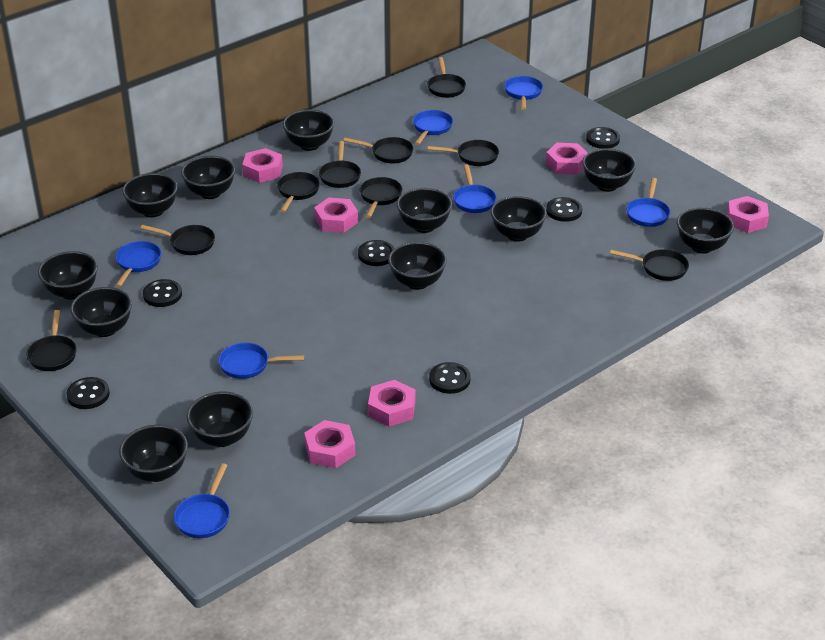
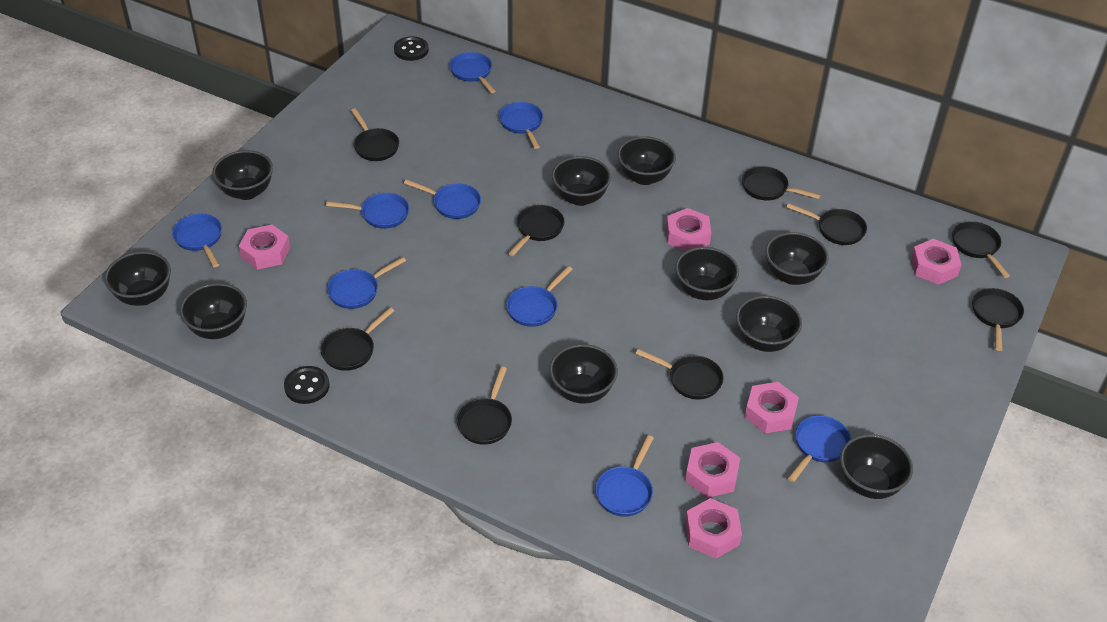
black bowl: [38,251,98,300] [70,287,132,337] [119,425,188,482] [122,173,178,217] [181,156,235,199] [187,392,253,447] [283,109,334,151] [388,242,447,290] [397,188,452,233] [490,196,547,242] [582,148,636,192] [677,207,734,254] = 12 -> [104,251,171,306] [180,283,247,339] [212,150,273,200] [549,344,618,404] [552,156,611,206] [617,136,676,185] [675,247,739,300] [736,296,802,352] [765,232,829,285] [840,434,913,499] = 10
black button: [66,377,110,409] [143,279,182,307] [358,240,395,266] [429,362,471,394] [546,197,583,222] [586,127,620,149] = 6 -> [284,366,329,404] [394,36,429,61] = 2
blue pan: [115,241,161,287] [174,463,230,538] [218,343,304,379] [413,110,453,145] [453,164,497,213] [504,76,543,110] [626,178,670,227] = 7 -> [172,214,222,267] [326,193,409,229] [327,257,406,309] [404,179,481,219] [450,52,495,93] [499,102,543,149] [506,266,572,327] [595,435,654,517] [788,415,851,482] = 9

